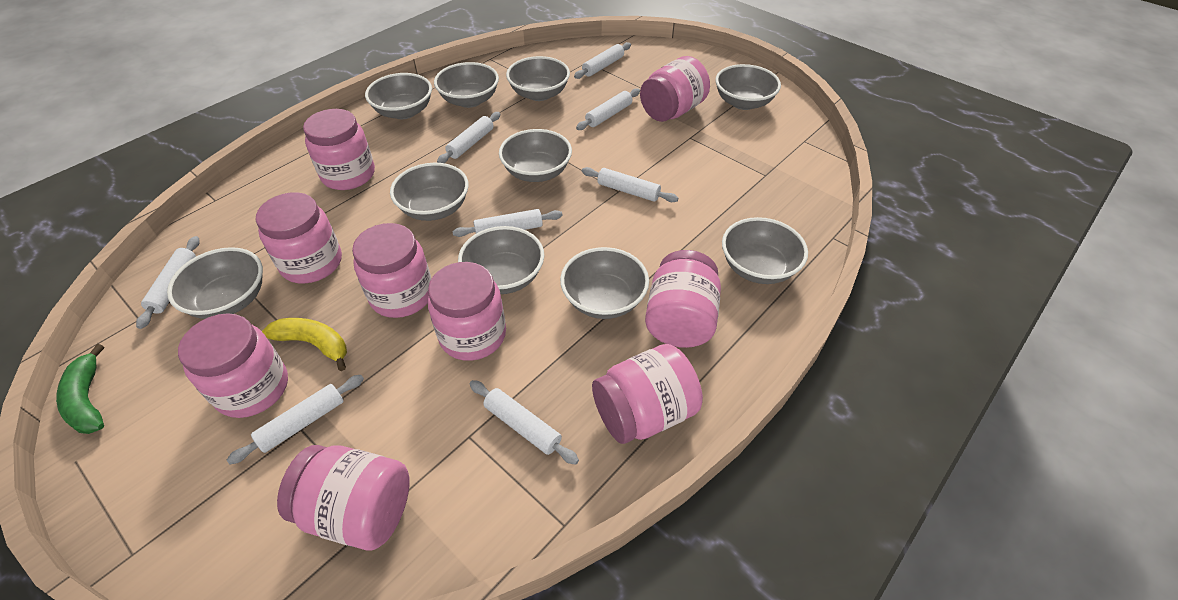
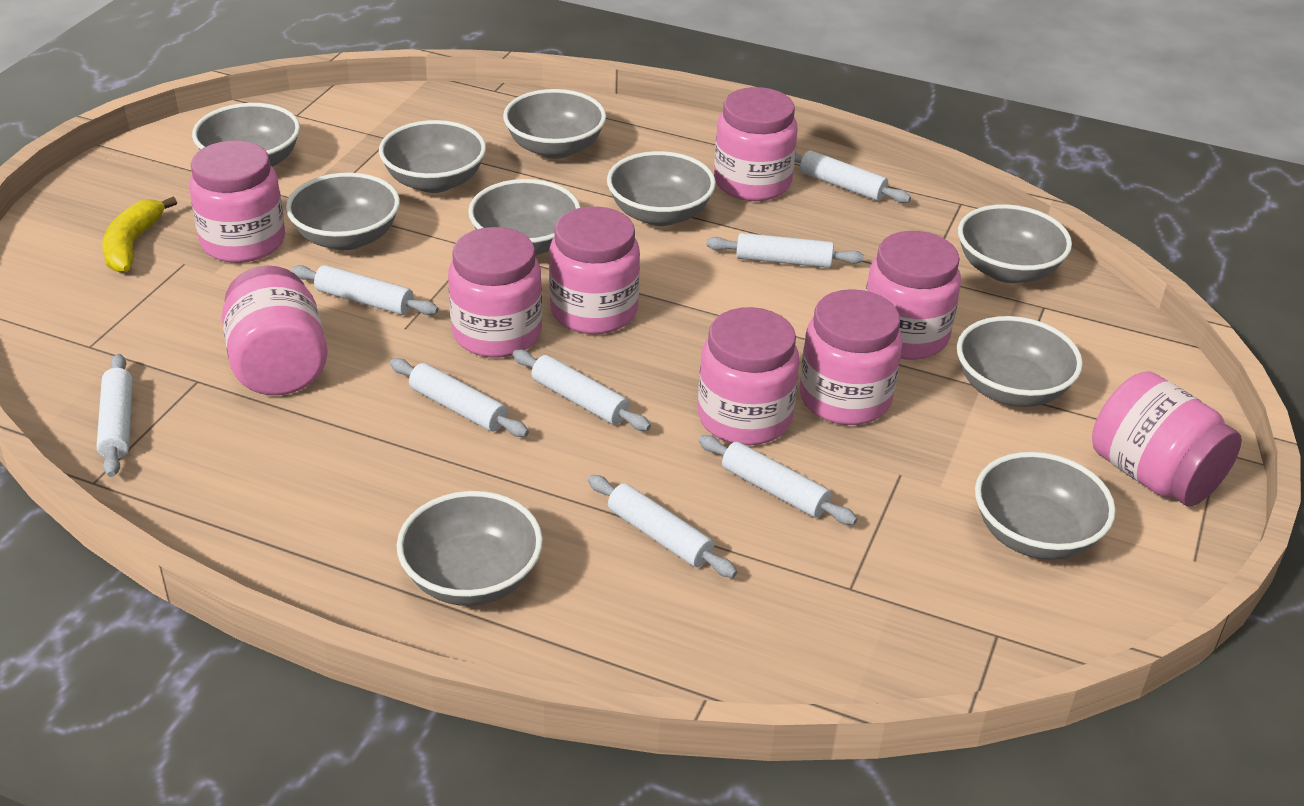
green banana: [56,344,104,434] = 1 -> none = 0

